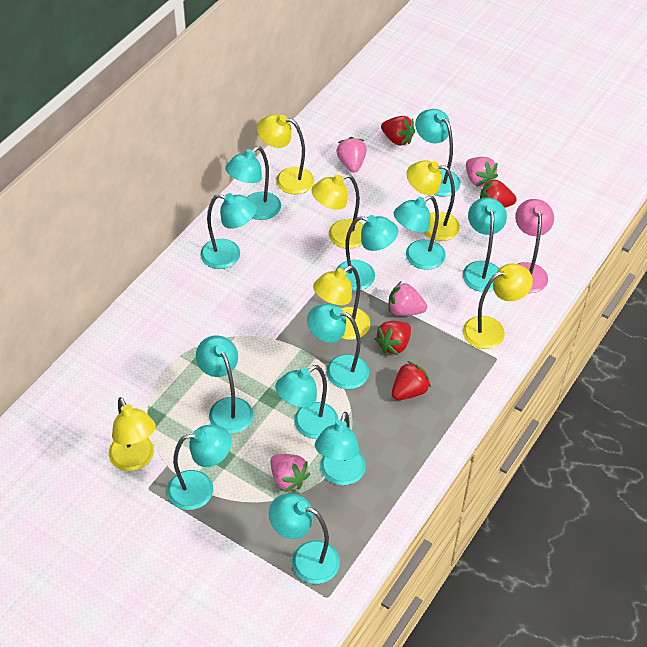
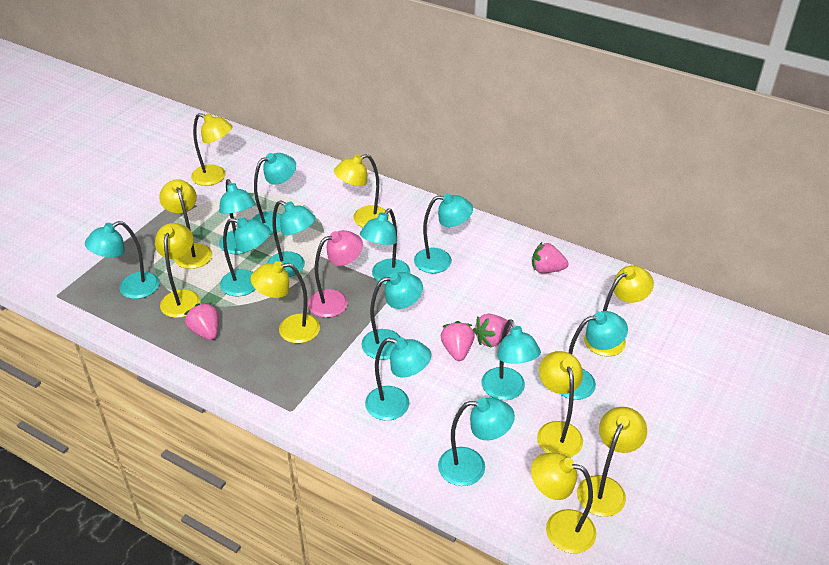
red strawberry: [375,321,411,355] [381,116,415,146] [392,361,431,400] [480,179,517,208] = 4 -> none = 0
yellow lamp: [109,397,156,471] [257,114,314,194] [311,174,363,249] [313,266,370,340] [407,160,460,241] [463,263,533,349] = 6 -> [155,223,201,318] [159,179,212,269] [191,113,232,186] [251,261,320,343] [334,154,389,227] [531,452,596,554] [537,351,583,458] [577,407,647,517] [584,265,654,357] = 9

